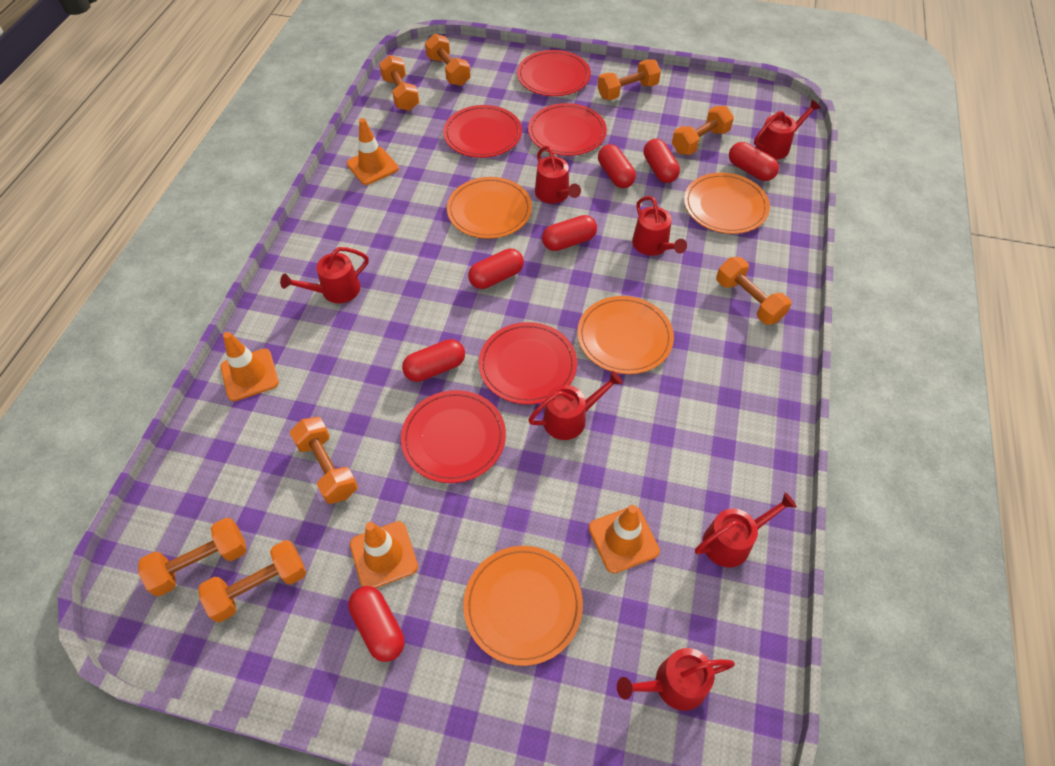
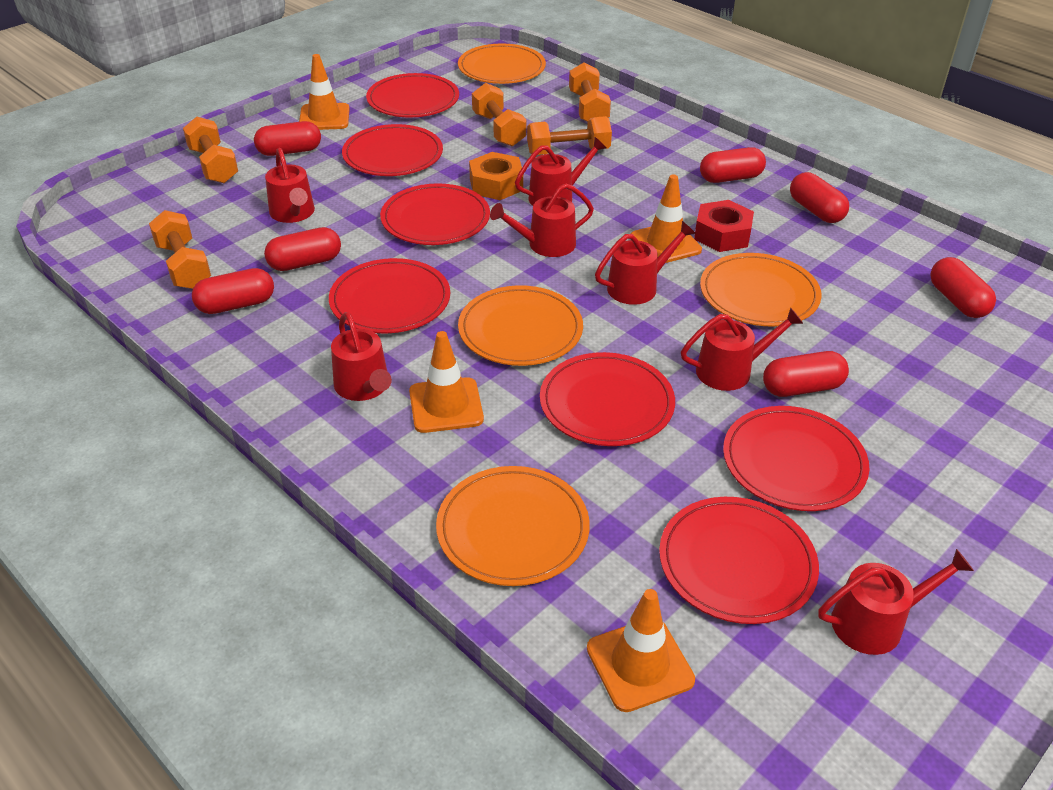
orange dumbbell: [138,518,247,596] [198,540,306,622] [290,417,358,504] [379,55,419,111] [425,34,471,86] [597,59,661,100] [672,106,734,155] [716,257,791,325] = 8 -> [149,210,211,289] [183,117,238,183] [472,83,526,146] [527,116,612,155] [569,62,611,122] = 5
orange nut: none = 0 -> [469,152,523,200] = 1
red nut: none = 0 -> [694,200,754,252] = 1
red plate: [401,390,506,483] [443,105,522,158] [479,322,577,404] [517,50,591,96] [528,103,607,156] = 5 -> [329,258,450,333] [342,124,443,176] [366,73,459,117] [380,183,490,245] [540,352,675,446] [659,497,819,624] [723,406,869,511] = 7

